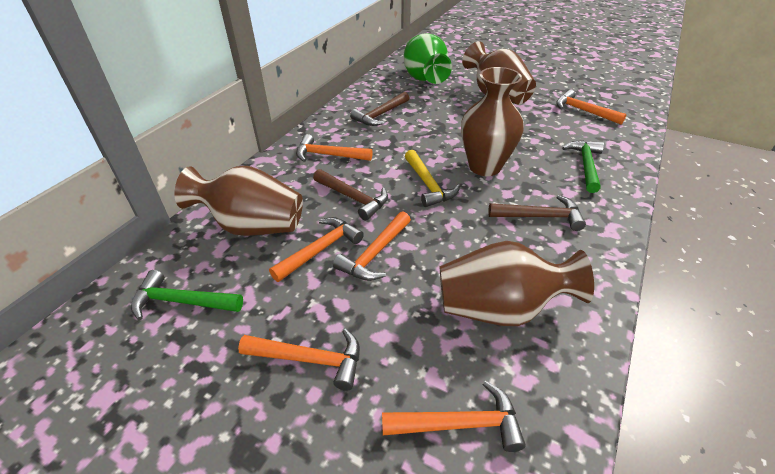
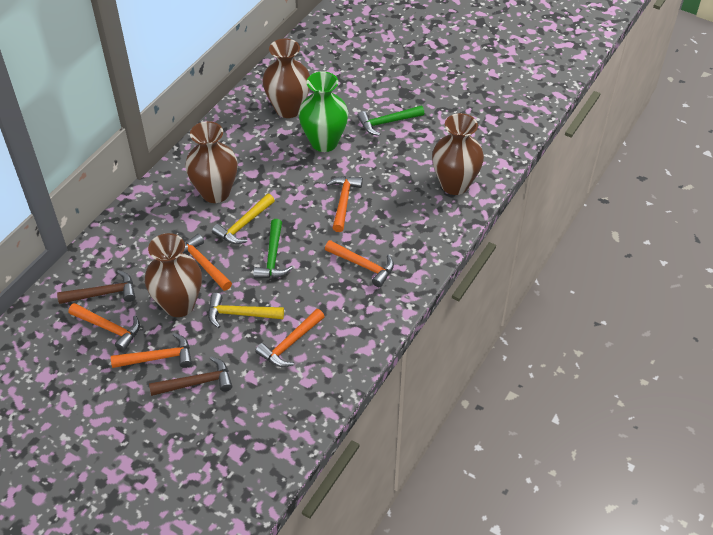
brown hammer: [313,169,388,220] [350,92,409,126] [488,195,586,231] = 3 -> [57,270,135,304] [149,356,232,396] = 2
yellow hammer: [405,150,460,207] = 1 -> [208,293,284,328] [212,194,275,244] = 2

